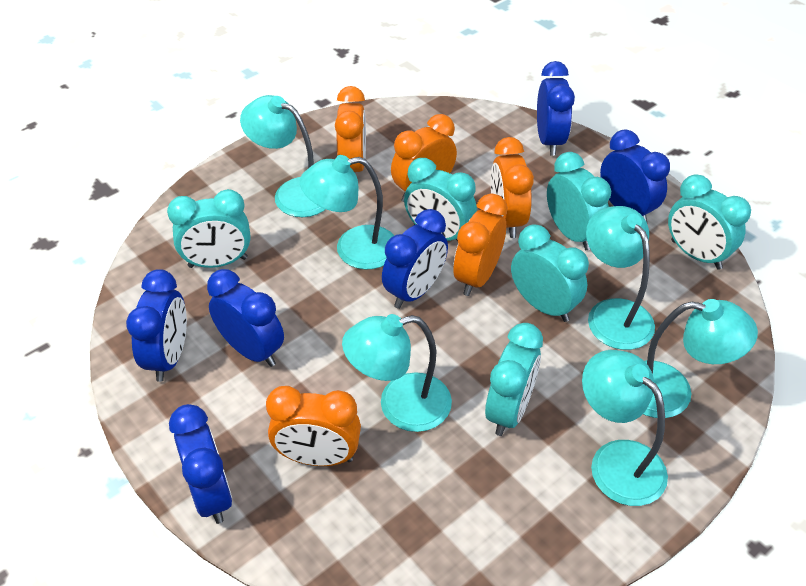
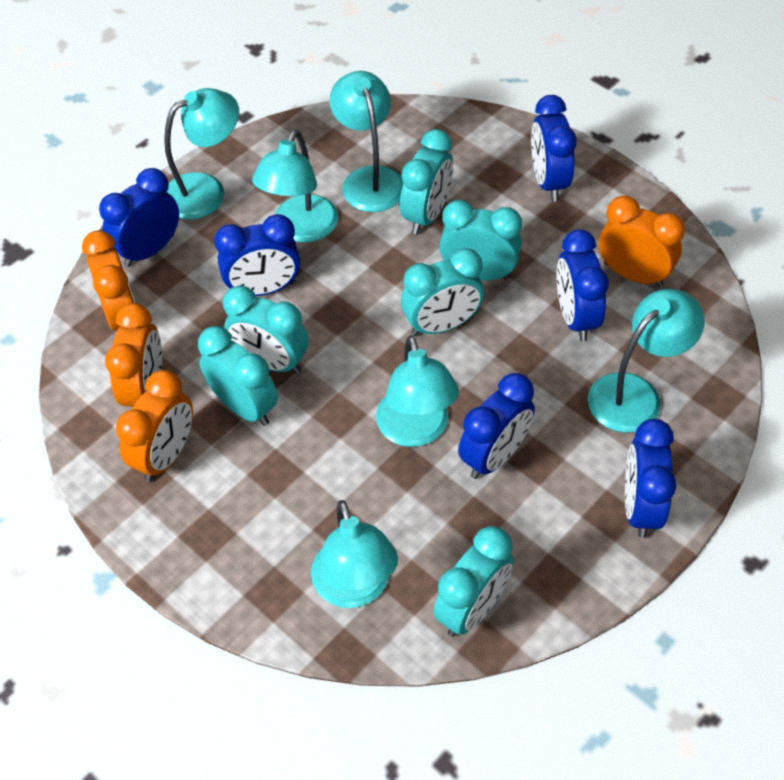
orange clock: [266,386,361,466] [335,86,366,172] [391,114,457,202] [454,193,507,296] [491,137,534,238] = 5 -> [82,230,135,330] [105,303,162,407] [116,370,193,482] [599,195,685,287] = 4

